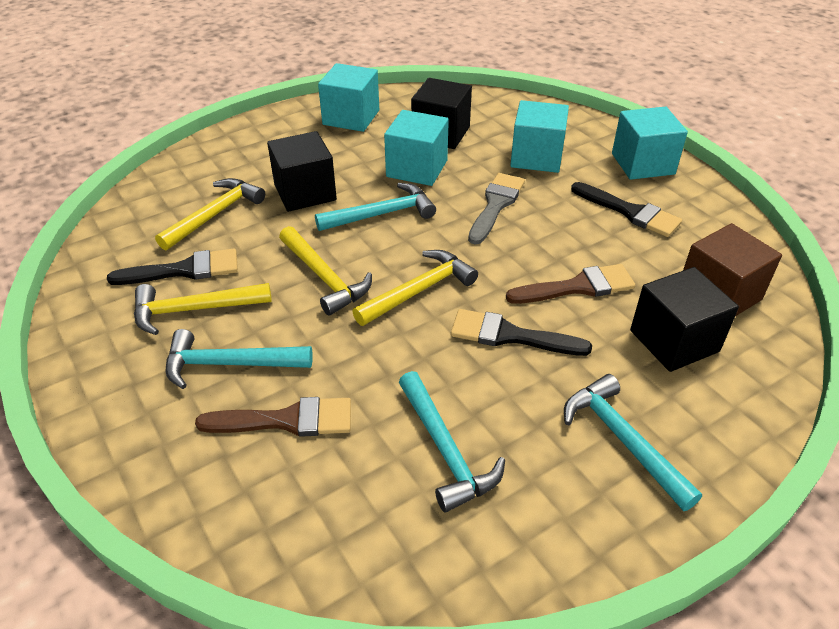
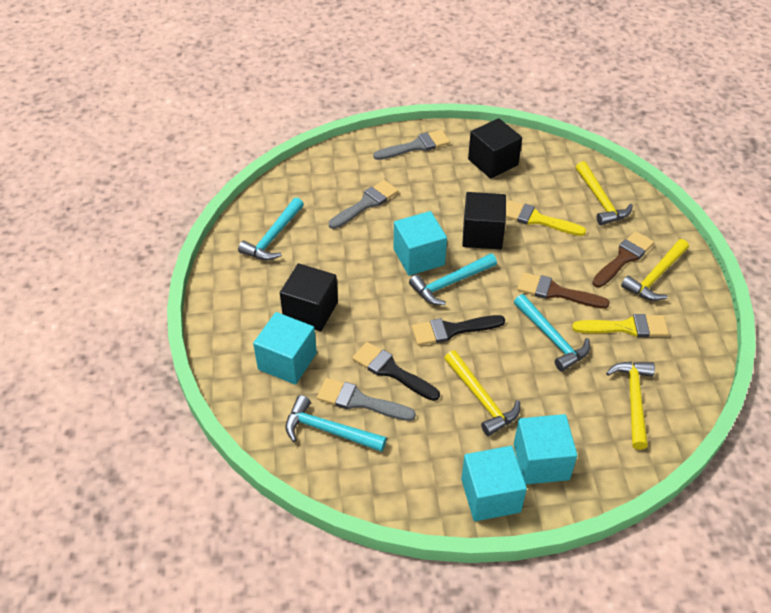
black brush: [107,249,238,285] [451,309,592,356] [571,182,682,237] = 3 -> [352,342,440,401] [412,315,505,345] = 2
brown cube: [683,223,782,316] = 1 -> none = 0
grey brush: [468,173,525,245] = 1 -> [317,378,416,421] [329,180,398,229] [373,130,450,160] = 3
yellow brush: none = 0 -> [506,200,586,236] [572,314,669,337] = 2

